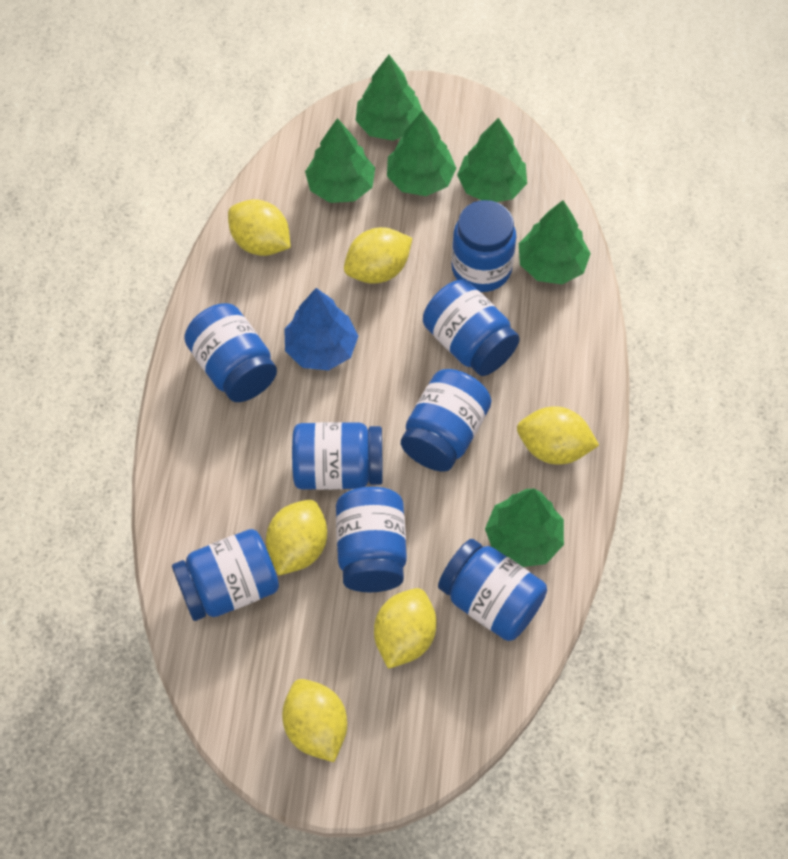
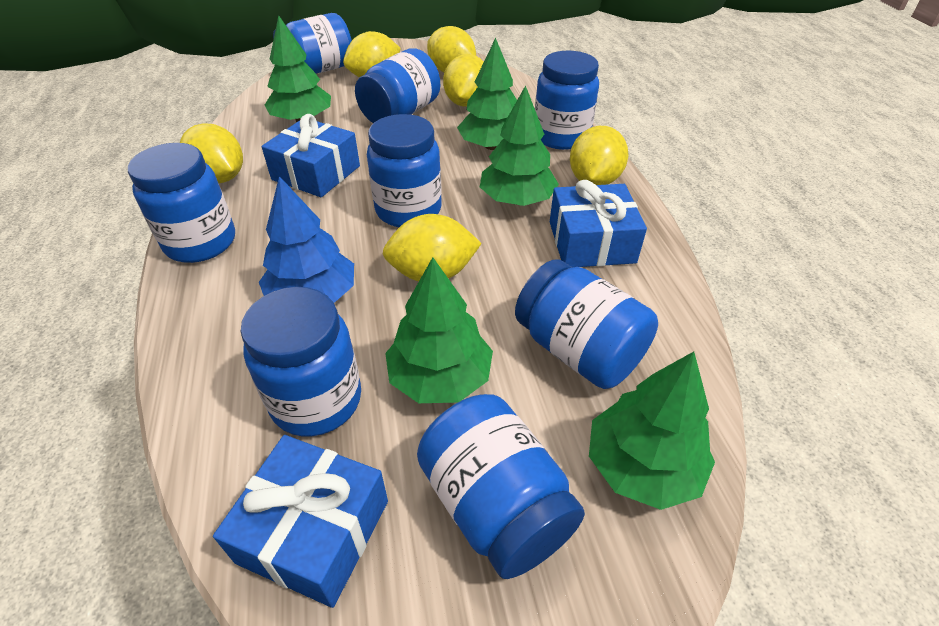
blue gift: none = 0 -> [213,435,388,608] [262,114,360,197] [550,180,647,267] = 3
green tree: [305,118,375,203] [356,55,422,141] [387,111,457,196] [457,118,527,202] [485,489,564,567] [519,200,591,285] = 6 -> [265,15,331,122] [385,257,493,403] [457,38,517,150] [480,85,559,206] [589,352,715,510] = 5

